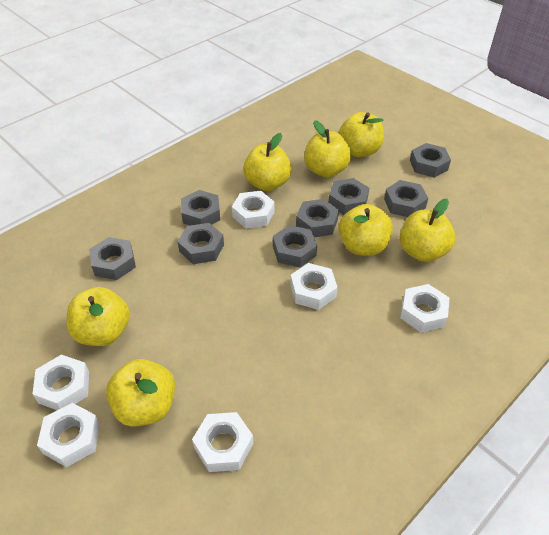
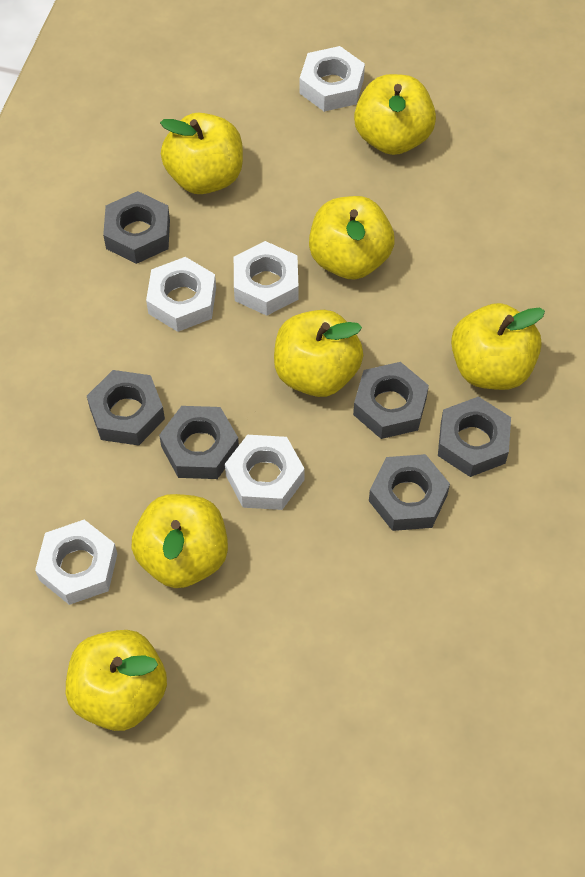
grey nut: [89,237,136,280] [177,223,224,264] [181,190,220,226] [273,225,317,268] [296,199,339,237] [329,178,369,215] [384,180,428,217] [410,143,451,178] = 8 -> [87,370,165,445] [103,191,170,264] [159,406,239,479] [353,362,429,439] [369,454,450,531] [438,396,511,477] = 6
white nut: [33,355,89,410] [37,403,100,467] [192,412,253,472] [232,191,275,229] [290,263,338,310] [400,284,449,333] = 6 -> [35,520,117,605] [146,257,216,332] [225,435,305,510] [234,241,298,316] [299,46,365,112] = 5

